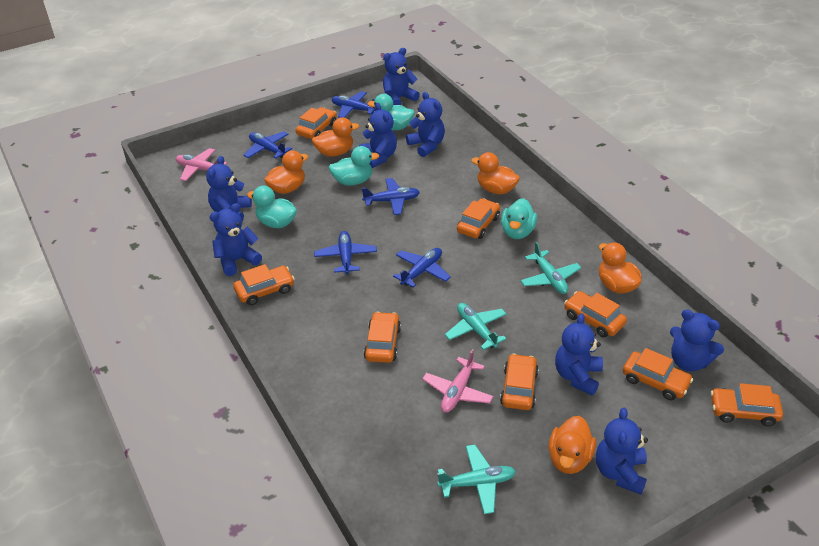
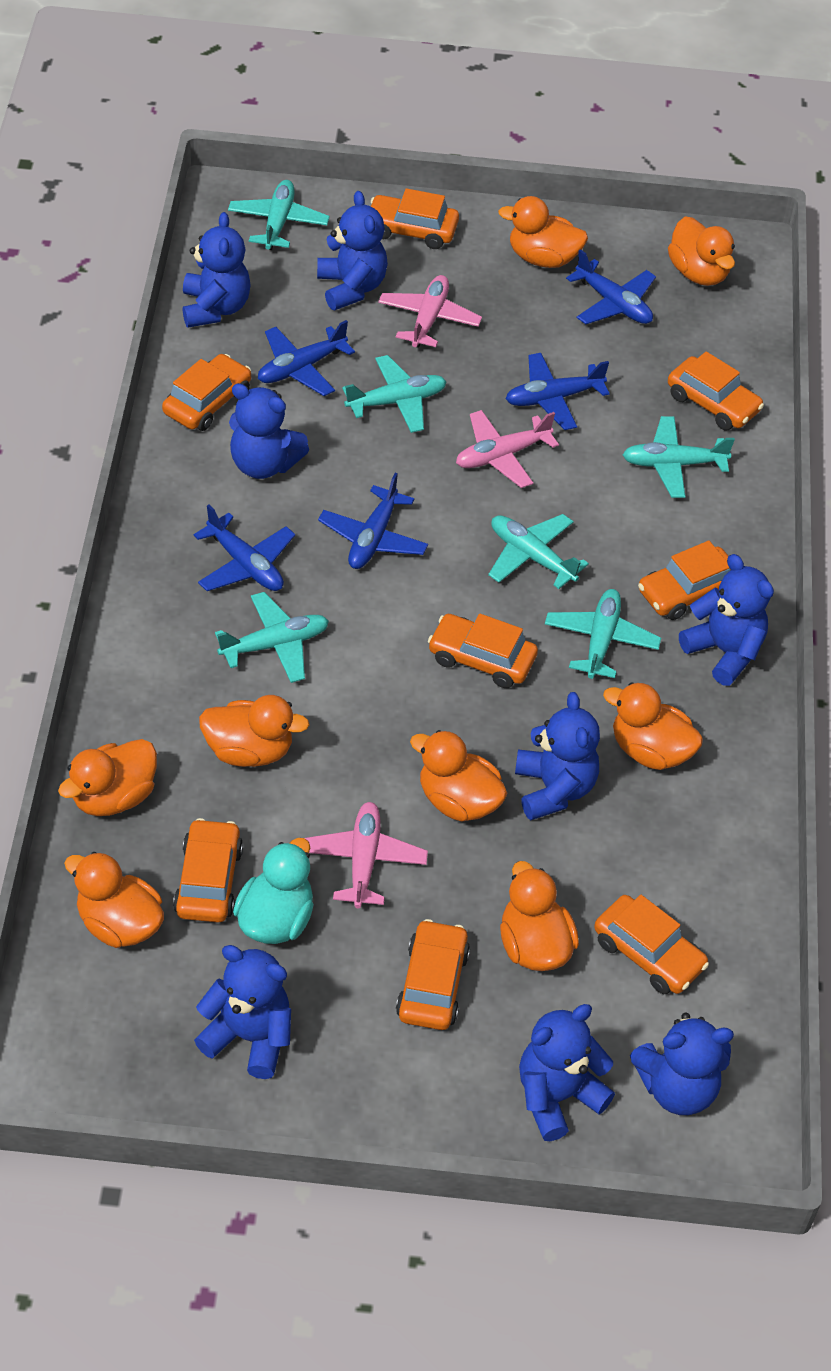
orange duck: [264,150,308,194] [312,117,359,157] [471,152,520,194] [549,416,596,474] [599,243,642,294] = 5 -> [58,739,157,816] [64,852,164,948] [199,695,309,767] [410,730,508,821] [498,196,588,268] [500,861,579,971] [603,682,703,770] [668,217,735,286] = 8
pink plane: [176,148,227,181] [422,349,493,413] = 2 -> [305,802,428,908] [378,275,482,348] [456,410,559,488] = 3
turquoise duck: [247,186,297,228] [329,146,379,185] [367,94,415,130] [501,198,537,239] = 4 -> [233,838,314,944] = 1
turquoise plane: [437,445,516,514] [445,303,507,350] [520,242,581,294] = 3 -> [215,592,329,683] [228,180,330,250] [342,355,447,433] [488,514,589,589] [545,589,661,679] [622,416,735,498] = 6

